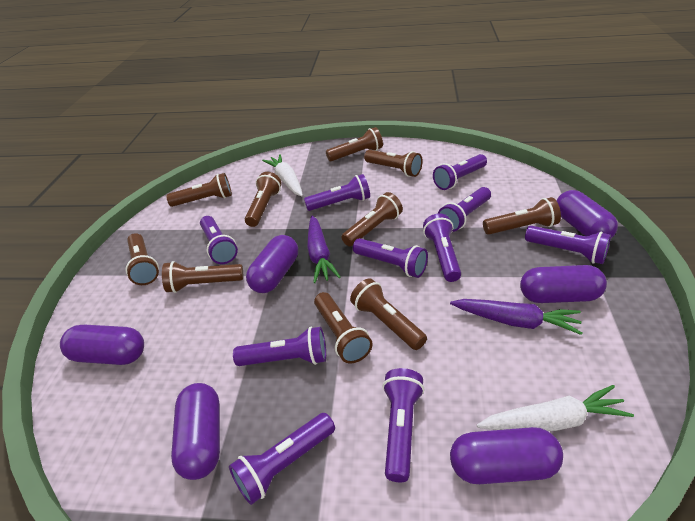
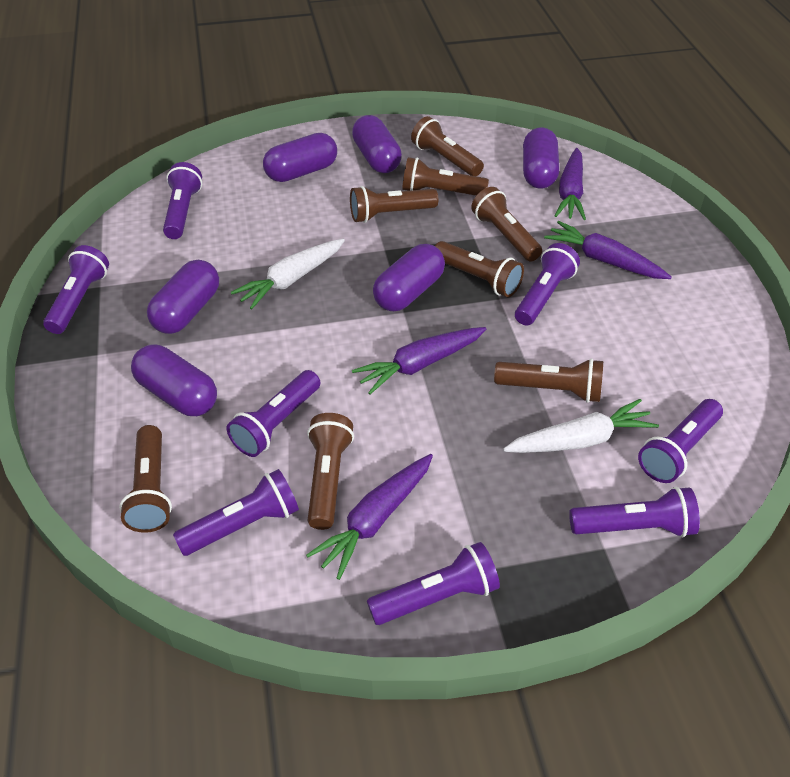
brown flashlight: [126,233,159,285] [162,261,243,293] [166,173,232,207] [245,172,282,227] [314,292,372,363] [326,127,383,161] [341,192,403,246] [350,278,427,350] [364,150,423,177] [483,197,561,235] = 10 -> [119,425,172,533] [307,413,354,530] [350,186,438,223] [402,157,489,196] [411,116,484,176] [435,241,524,297] [471,187,542,262] [494,358,603,403] = 8
purple carrot: [307,216,341,283] [450,299,582,335] = 2 -> [306,454,433,580] [352,327,486,394] [544,221,672,279] [555,148,586,220] = 4
purple flashlight: [200,216,238,264] [229,413,335,505] [233,327,326,366] [304,174,370,211] [353,238,428,278] [383,368,425,482] [423,214,461,282] [433,154,487,190] [438,187,491,232] [525,226,611,264] = 10 -> [43,245,109,334] [163,162,202,239] [173,469,299,556] [227,370,320,457] [367,542,500,625] [515,243,580,325] [569,487,700,538] [638,399,723,483] = 8

